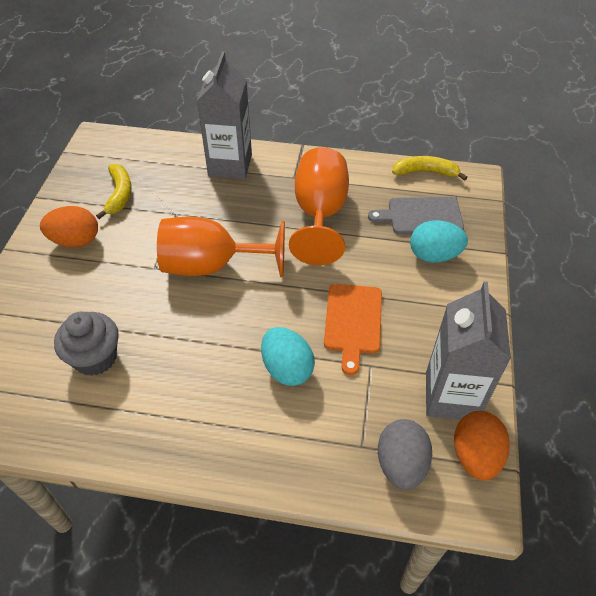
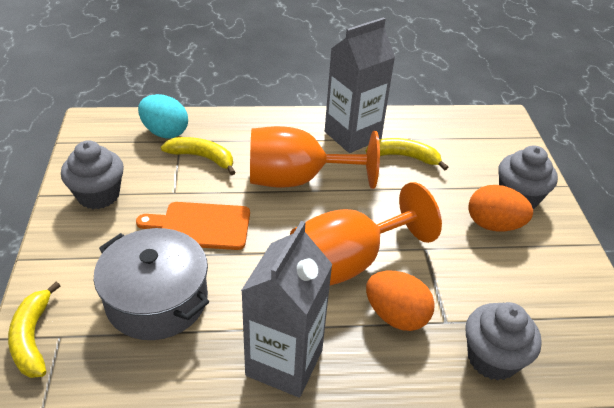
grey cupcake: [54,312,119,376] = 1 -> [61,140,124,209] [465,302,542,380] [498,145,558,209] = 3
grey cutting board: [368,197,464,234] = 1 -> none = 0
grey egg: [378,419,432,490] = 1 -> none = 0
grey pot: none = 0 -> [94,228,209,340] = 1
turquoise egg: [261,327,315,386] [410,220,468,263] = 2 -> [138,94,188,138] = 1
yellow banana: [96,164,132,219] [392,156,468,181] = 2 -> [8,282,60,378] [161,137,236,175] [366,138,448,170] = 3

